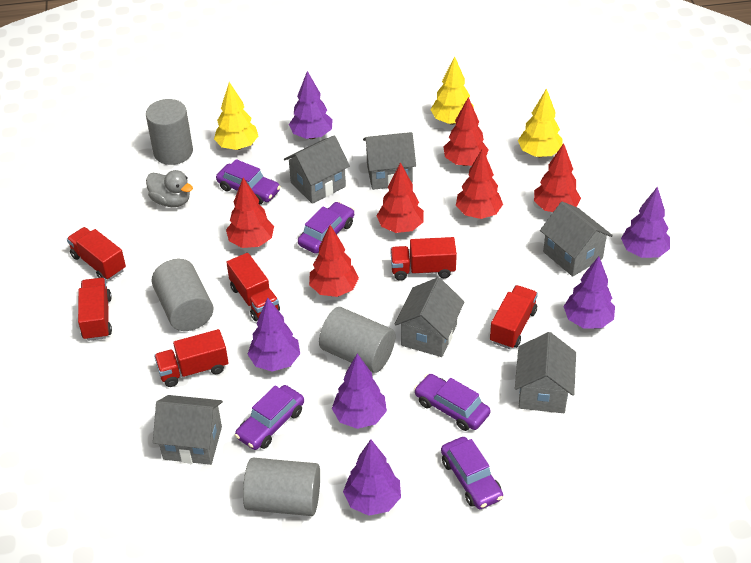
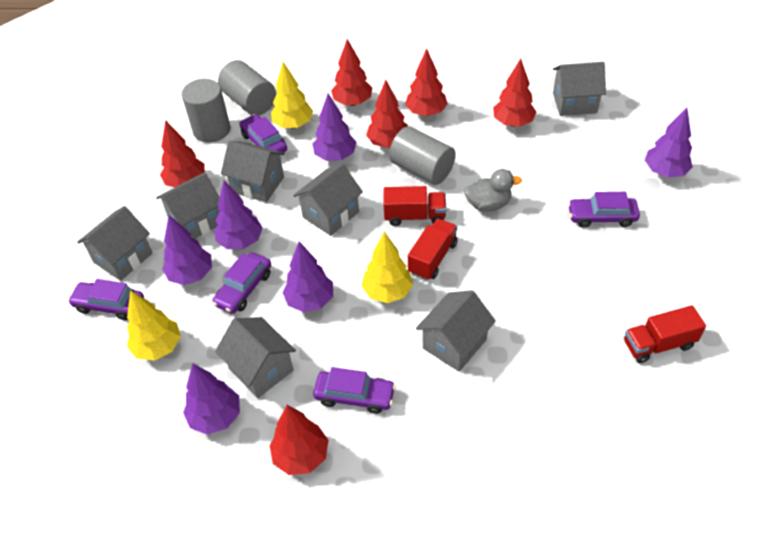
grey cylinder: [146,99,193,165] [151,259,214,331] [243,458,320,516] [319,307,395,373] = 4 -> [182,79,230,143] [218,60,276,115] [389,126,456,185] = 3
grey house: [153,395,223,465] [284,136,350,204] [363,132,416,190] [395,277,464,357] [515,332,576,413] [540,201,613,277] = 6 -> [77,206,152,281] [156,172,220,239] [215,317,296,398] [221,141,285,203] [293,163,363,236] [416,290,496,372] [553,62,606,116] = 7
red truck: [67,227,126,280] [78,278,112,341] [154,329,228,387] [226,253,280,321] [390,237,457,281] [490,285,538,349] = 6 -> [383,186,446,226] [408,219,458,280] [624,305,706,363] = 3

